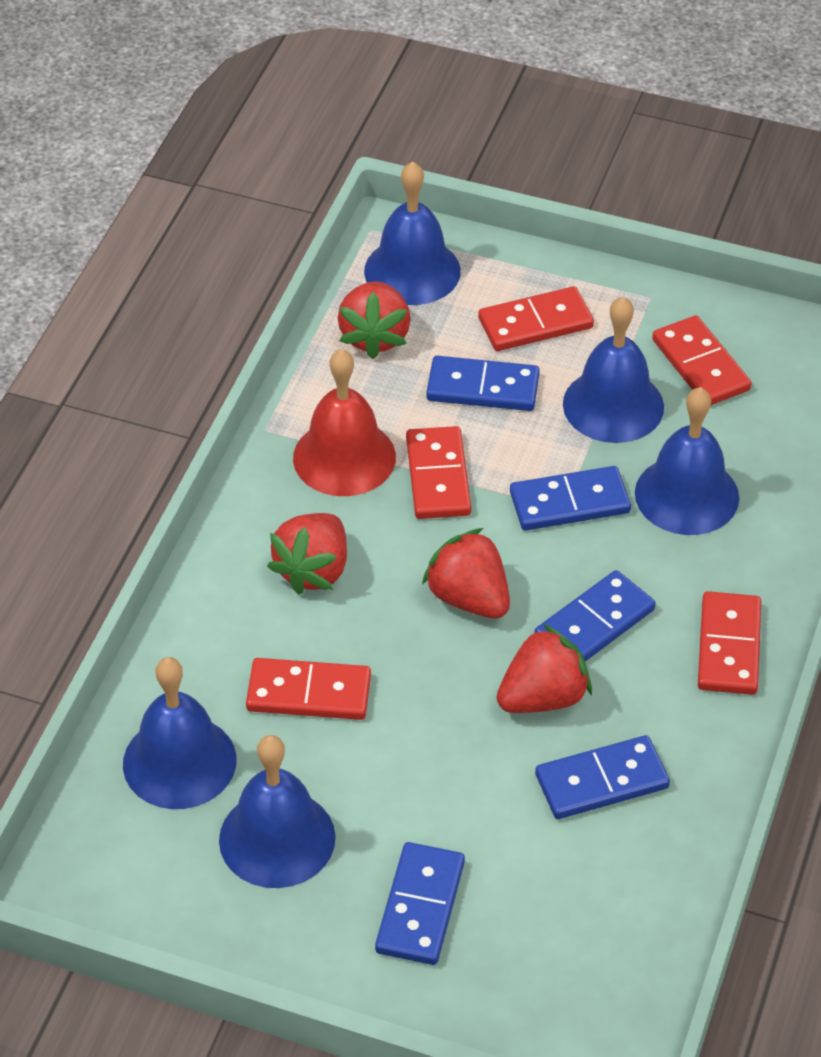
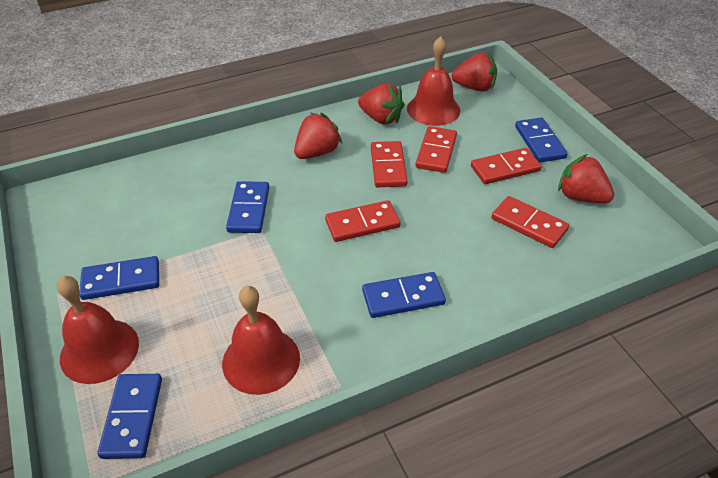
blue bell: [123,657,237,809] [219,735,336,888] [364,161,461,305] [563,297,664,443] [635,387,739,535] = 5 -> none = 0
red bell: [293,349,396,496] = 1 -> [57,276,139,384] [222,286,300,395] [407,36,460,126] = 3

